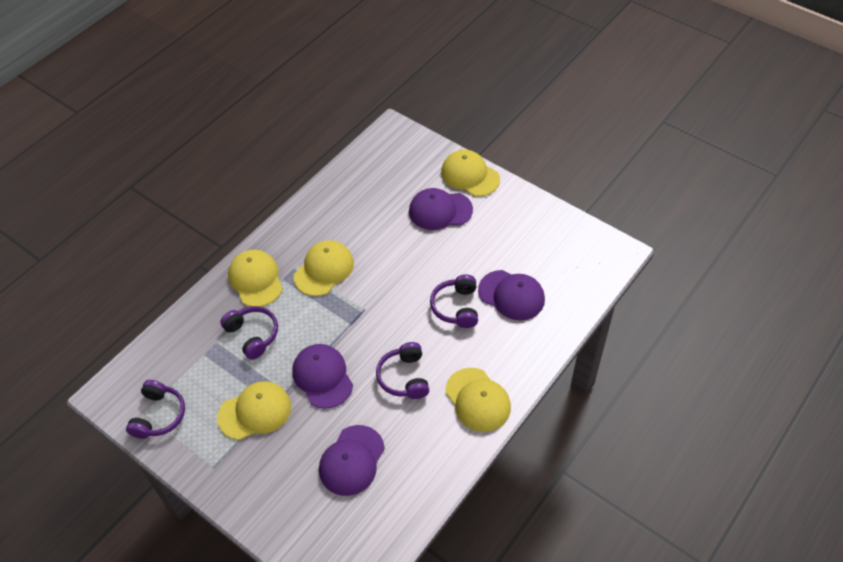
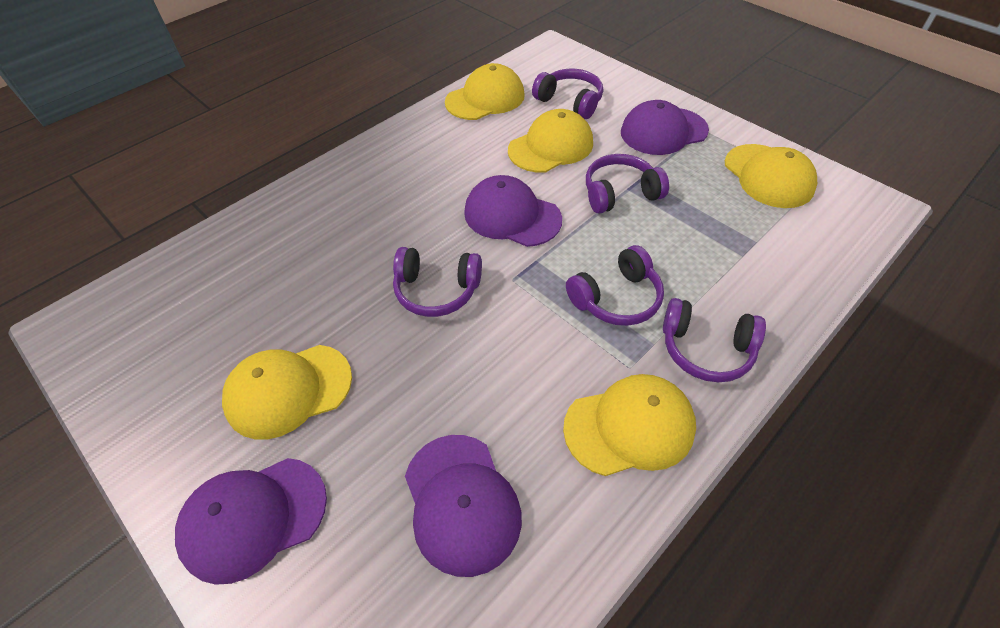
purple headphones: [126,380,185,439] [220,306,278,360] [376,342,429,399] [430,274,478,328] = 4 -> [393,247,482,317] [532,69,603,119] [566,245,664,326] [586,154,669,214] [663,298,766,382] = 5

